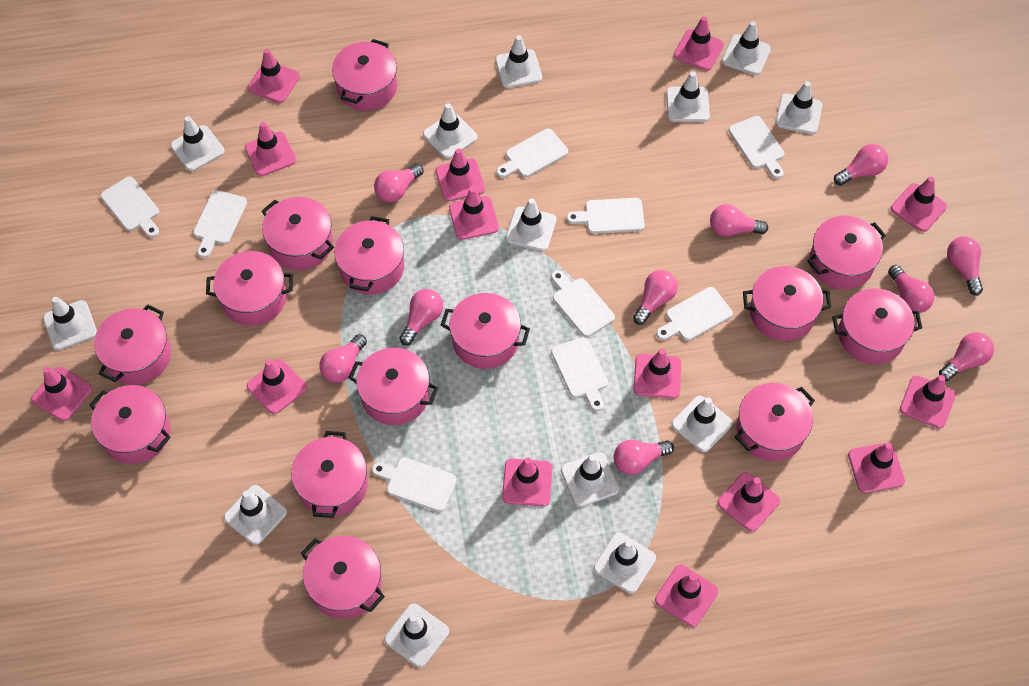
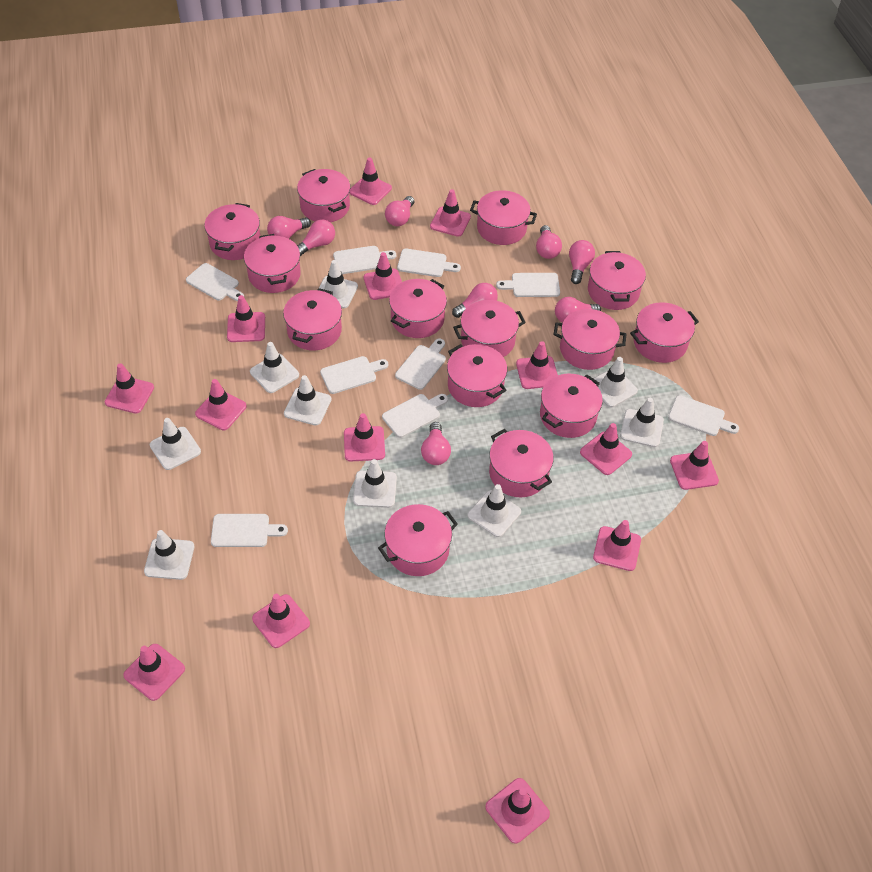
pink light bulb: [319,334,367,383] [374,164,423,203] [399,289,443,345] [614,440,674,475] [633,270,678,325] [710,204,768,237] [834,144,888,186] [888,265,934,313] [939,332,994,381] [947,236,983,295] = 10 -> [267,216,311,239] [297,219,335,256] [385,196,414,226] [421,422,451,465] [452,283,498,318] [536,225,562,259] [555,297,601,323] [569,240,595,284] = 8
white traffic cone: [43,297,97,351] [170,116,225,171] [224,485,287,545] [384,604,449,668] [423,103,477,159] [495,35,542,88] [506,198,556,251] [561,452,619,507] [594,533,656,594] [666,72,710,122] [672,396,733,452] [722,21,771,75] [775,81,822,134] = 13 -> [144,530,194,580] [150,418,201,470] [250,342,299,393] [284,375,331,425] [319,260,358,308] [353,459,397,508] [468,484,521,537] [593,357,638,407] [620,398,664,447] = 9

